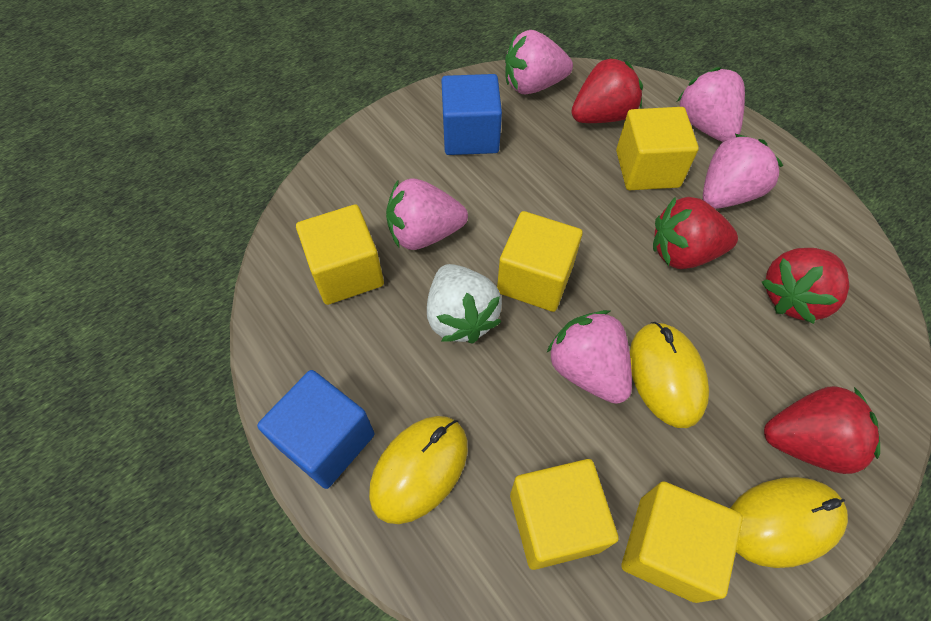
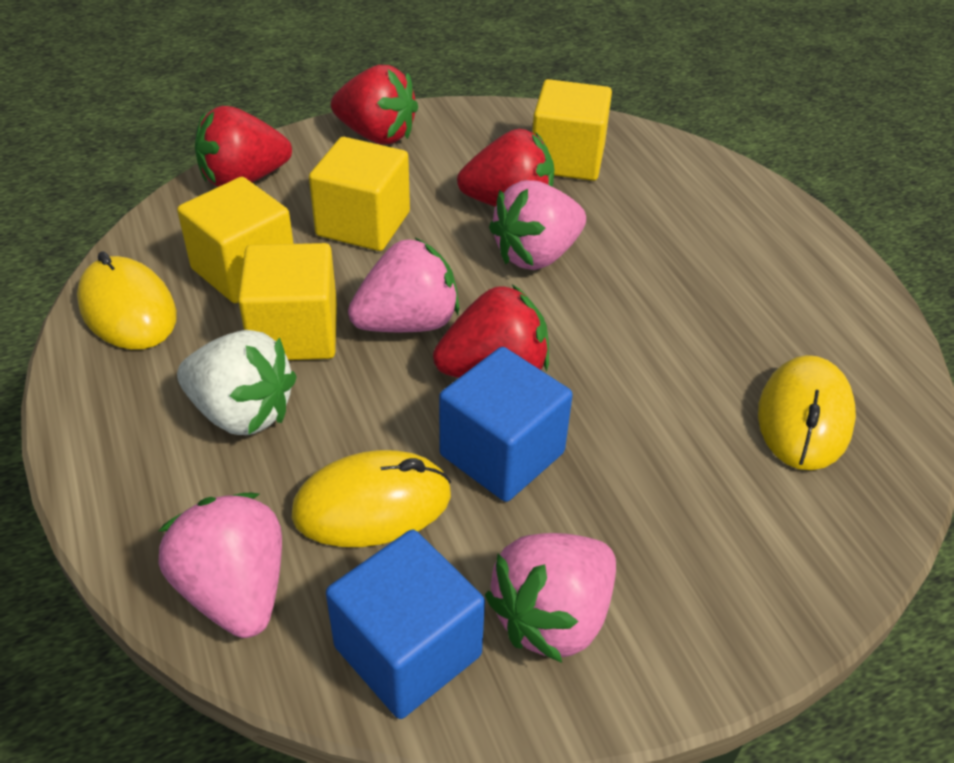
pink strawberry: [386,178,468,250] [505,30,573,94] [547,310,632,404] [677,67,745,142] [703,134,783,209] = 5 -> [158,492,282,638] [348,238,459,332] [485,533,616,663] [489,180,586,270] = 4
yellow cube: [296,204,384,305] [497,211,583,312] [510,459,619,570] [616,107,699,190] [622,481,743,603] = 5 -> [177,177,293,303] [238,243,337,360] [309,137,410,251] [532,79,612,181] = 4

